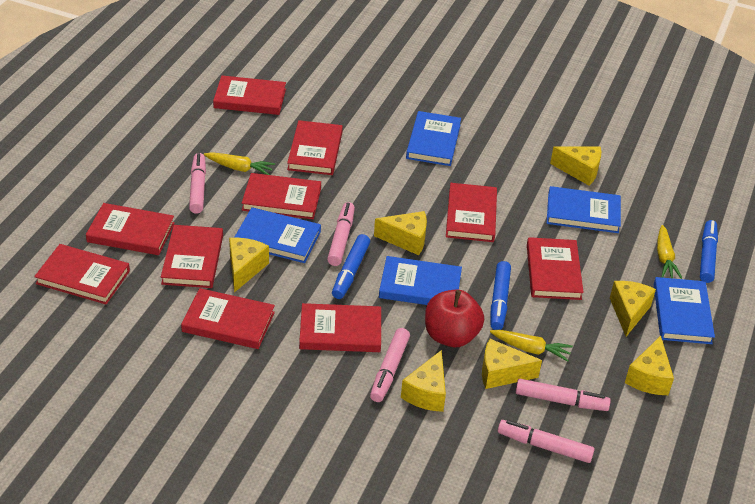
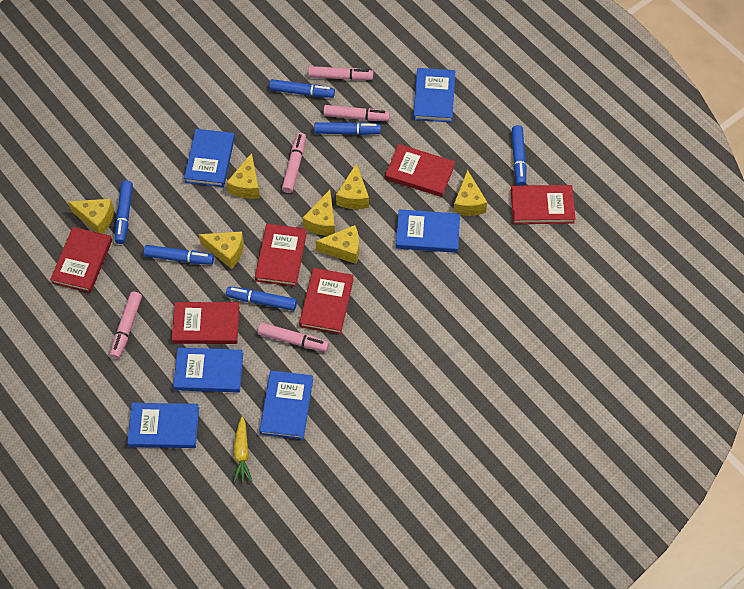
blue book: [234,207,321,263] [379,256,462,305] [406,111,461,166] [547,186,621,233] [654,277,715,344] = 5 -> [127,403,199,448] [173,348,243,393] [184,129,235,187] [259,371,313,440] [396,209,460,253] [413,68,455,122] = 6
blue marker: [332,234,370,299] [490,261,511,330] [700,220,718,283] = 3 -> [115,180,133,244] [143,245,214,265] [226,286,297,311] [269,79,335,98] [314,122,381,135] [512,125,526,186] = 6
red apple: [425,289,484,347] = 1 -> none = 0
red book: [34,244,130,304] [86,203,175,255] [161,225,223,288] [181,288,275,349] [213,76,286,115] [242,173,321,219] [287,120,343,175] [299,303,381,352] [446,183,497,242] [527,237,584,300] = 10 -> [50,227,112,293] [172,302,239,344] [255,224,307,287] [299,268,354,334] [385,144,455,197] [511,185,576,224] = 6
yellow carrot: [204,152,275,175] [490,330,573,362] [657,225,682,279] = 3 -> [233,416,252,483] = 1

